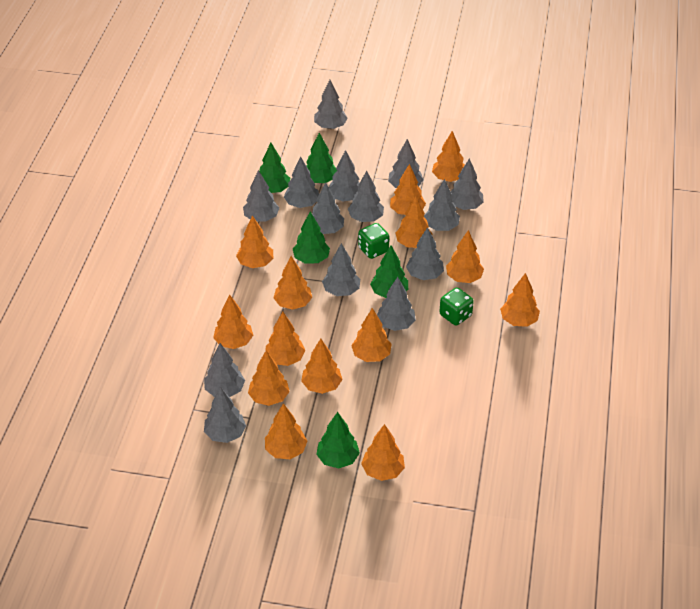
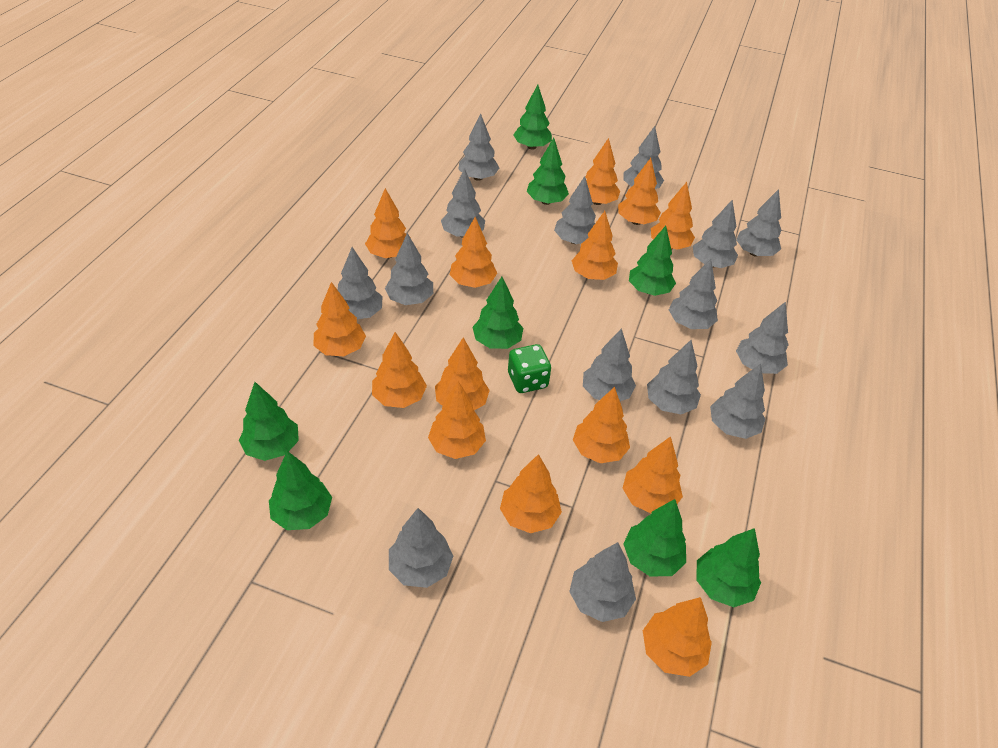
green dice: [358,223,390,259] [439,287,474,326] = 2 -> [508,344,551,393] = 1
green tree: [259,143,290,193] [293,212,330,264] [306,133,337,183] [316,412,360,468] [370,245,408,298] = 5 -> [239,382,299,461] [269,451,332,530] [473,277,523,349] [513,85,552,150] [527,138,569,205] [623,499,686,576] [629,226,676,296] [696,528,761,607] = 8
grey tree: [204,343,245,397] [204,387,246,443] [243,170,279,222] [284,156,319,208] [312,182,344,234] [314,80,348,129] [322,243,360,296] [329,150,360,202] [348,171,384,222] [377,277,416,331] [388,139,424,188] [406,227,444,280] [424,179,460,231] [451,158,484,210] = 14 -> [338,247,383,319] [385,233,433,305] [389,508,453,588] [441,168,485,237] [458,113,499,181] [554,176,596,244] [569,542,636,622] [583,328,636,401] [624,126,664,189] [647,340,701,414] [669,259,718,329] [693,200,738,268] [710,363,766,439] [736,189,781,257] [736,302,789,374] = 15

